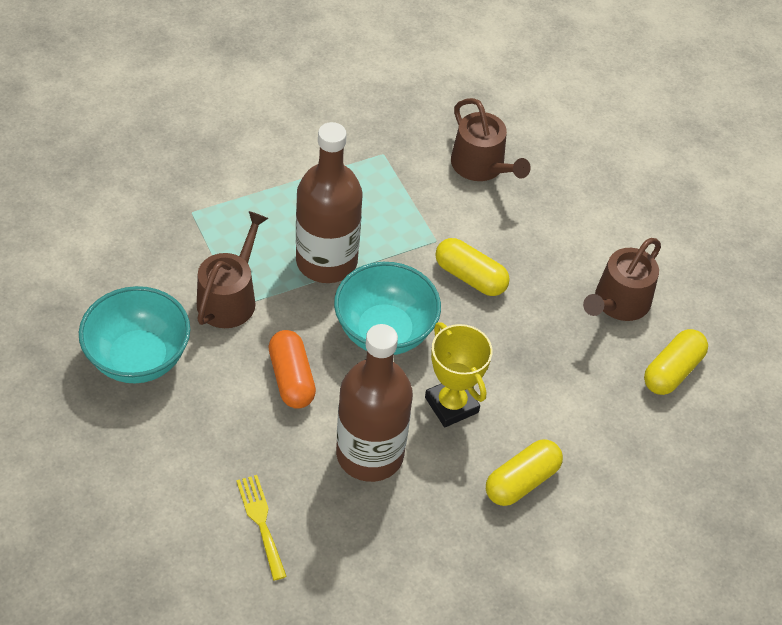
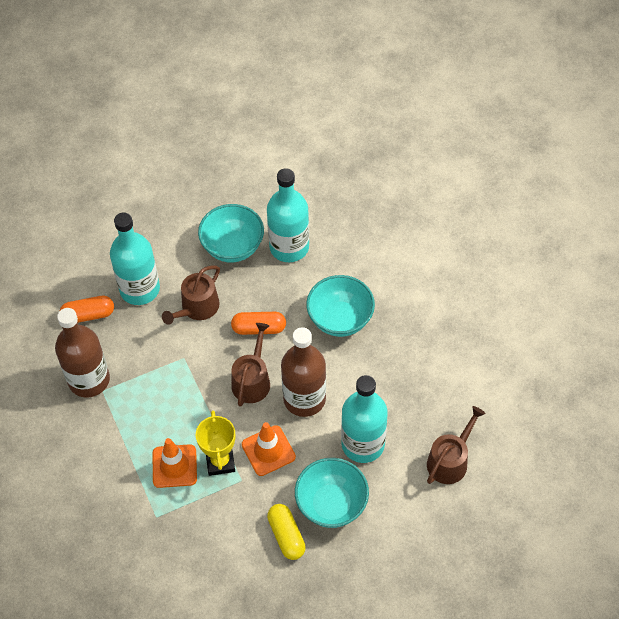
orange capsule: [268,330,316,409] = 1 -> [60,296,114,323] [231,312,286,335] = 2
orange traffic cone: none = 0 -> [153,438,197,488] [242,422,296,476] = 2
turquoise bottle: none = 0 -> [110,212,160,305] [267,168,309,262] [341,375,388,463] = 3
turquoise bowl: [79,286,190,383] [334,262,441,355] = 2 -> [198,204,264,263] [295,458,369,528] [306,275,375,337] = 3
yellow capsule: [435,238,510,296] [486,439,563,506] [644,329,708,395] = 3 -> [267,504,306,560] = 1
yellow fork: [236,475,287,581] = 1 -> none = 0

